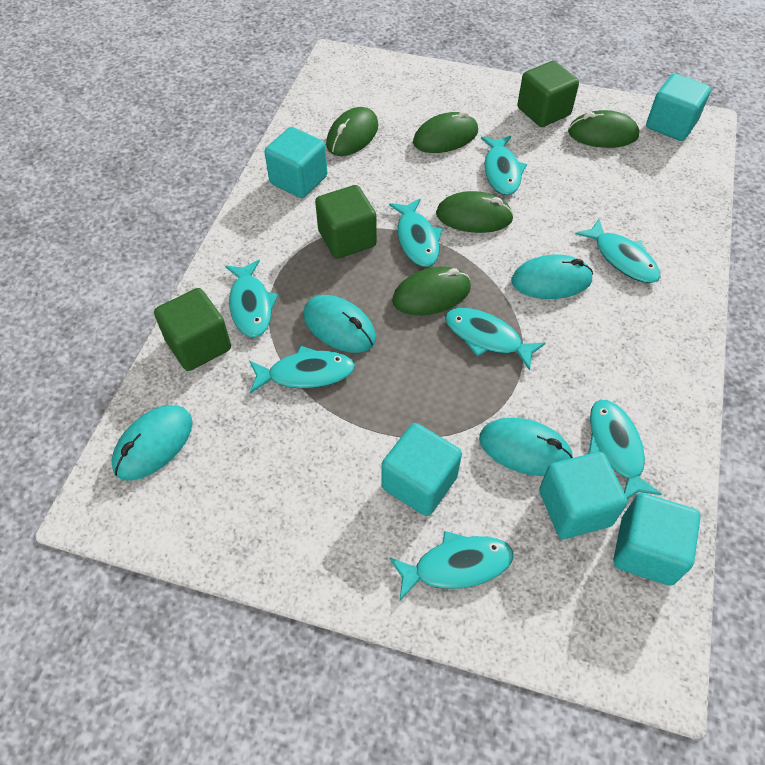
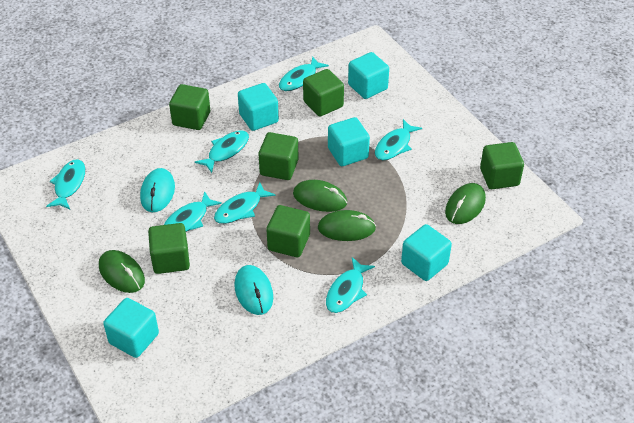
green cube: [154,288,231,371] [315,185,377,259] [517,61,579,127] = 3 -> [148,223,190,274] [169,84,210,130] [259,132,299,180] [266,205,310,257] [303,69,344,117] [480,142,524,189] = 6
green mouse: [326,107,379,156] [392,267,471,315] [413,111,478,153] [436,191,514,233] [568,110,639,148] = 5 -> [99,250,145,293] [293,180,347,212] [318,210,376,241] [445,183,486,224] = 4
turquoise fish: [225,260,278,337] [249,345,355,394] [389,198,443,267] [389,531,513,600] [445,308,546,371] [481,136,527,195] [575,219,660,283] [588,400,662,499] = 8 -> [46,159,85,209] [164,191,222,232] [195,130,249,173] [214,182,276,224] [279,57,329,91] [326,257,375,313] [375,119,422,160] = 7
turquoise mouse: [111,405,193,481] [303,295,376,353] [479,417,573,476] [511,254,593,299] = 4 -> [140,168,175,212] [235,265,273,315] = 2

